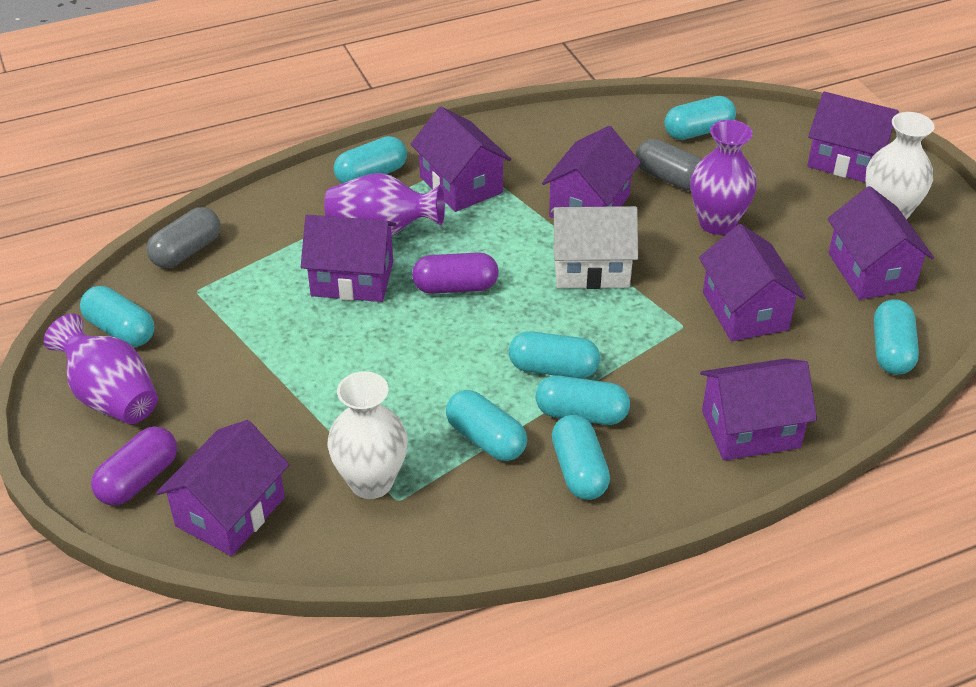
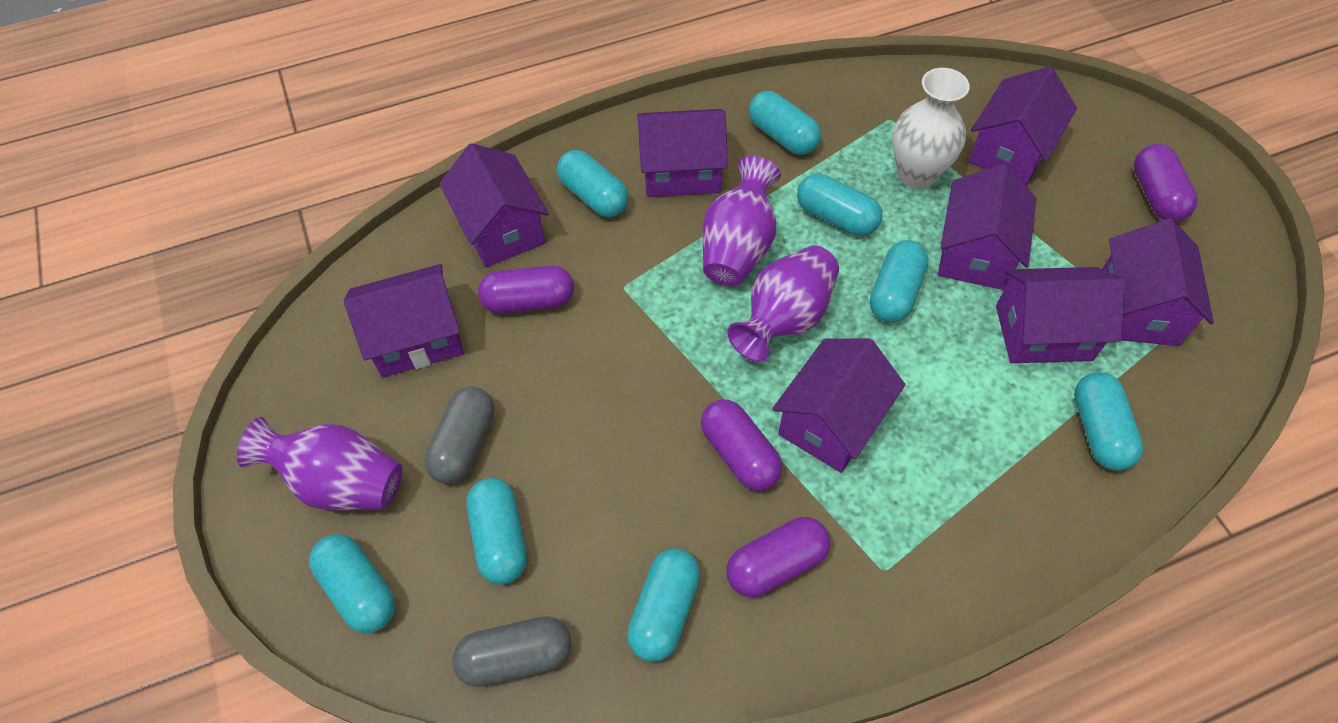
purple capsule: [91,426,177,506] [412,252,499,294] = 2 -> [478,265,574,314] [701,400,782,491] [726,517,830,597] [1134,144,1198,222] = 4
white house: [551,206,638,289] = 1 -> none = 0
white vase: [328,371,408,499] [866,112,934,219] = 2 -> [892,68,970,189] = 1

